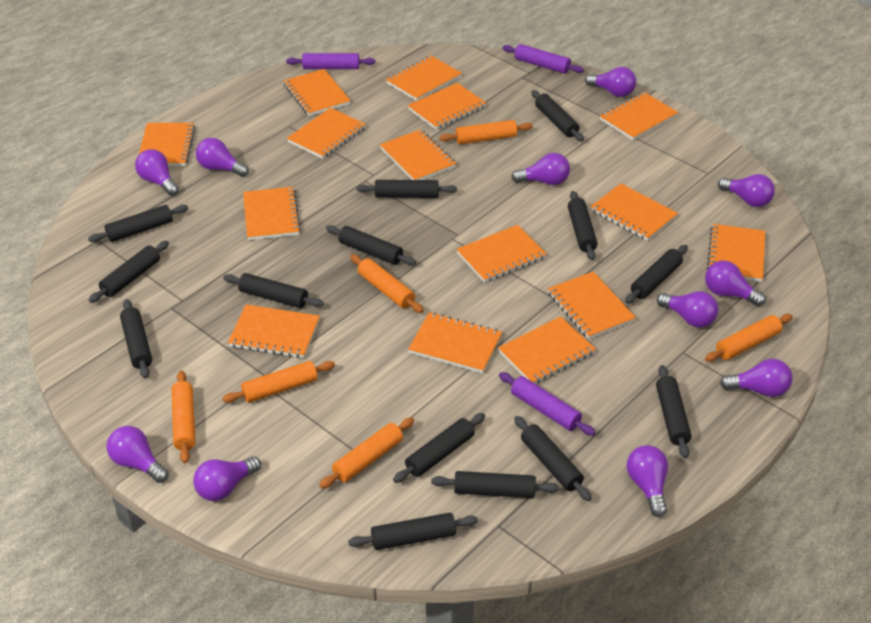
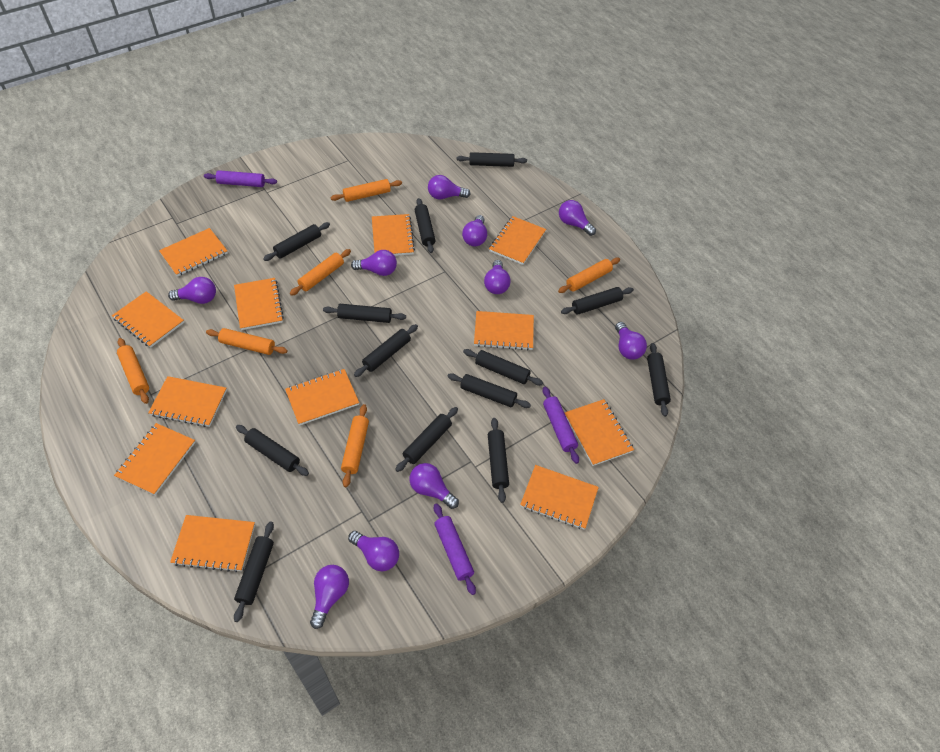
black rolling pin: [88,205,188,242] [89,241,169,303] [120,299,152,378] [223,273,324,308] [326,225,416,266] [348,513,478,550] [357,180,457,198] [393,413,485,483] [431,471,559,498] [514,416,592,501] [531,90,584,142] [568,191,598,260] [625,245,688,304] [656,365,692,458] = 14 -> [234,521,274,622] [236,425,309,476] [263,222,330,261] [323,304,406,323] [354,324,418,377] [395,407,458,472] [415,198,435,253] [447,373,531,408] [457,152,527,167] [463,349,543,386] [488,418,509,503] [561,287,634,315] [647,343,671,417] = 13
orange notebook: [139,123,195,166] [228,304,320,358] [243,187,301,240] [283,69,351,116] [287,108,366,159] [380,129,456,180] [386,56,462,101] [408,83,486,130] [408,312,502,373] [456,225,547,283] [498,316,596,384] [548,271,636,339] [590,183,678,241] [600,92,678,140] [707,224,765,282] = 15 -> [112,291,184,348] [114,423,195,495] [148,376,227,427] [159,228,228,277] [170,515,255,572] [234,278,284,330] [285,369,359,426] [372,214,415,256] [474,311,534,350] [489,216,546,265] [520,465,599,530] [565,399,634,466] = 12
purple light bulb: [106,426,169,483] [135,149,179,196] [193,456,261,501] [196,138,249,177] [511,153,570,185] [585,67,636,97] [627,445,668,517] [657,291,718,328] [705,260,766,306] [718,174,775,207] [720,359,792,397] = 11 -> [168,277,216,304] [310,565,349,629] [348,531,399,571] [351,250,397,276] [409,463,459,509] [428,175,470,199] [462,215,487,246] [484,260,510,294] [559,200,596,236] [615,322,647,360] = 10

